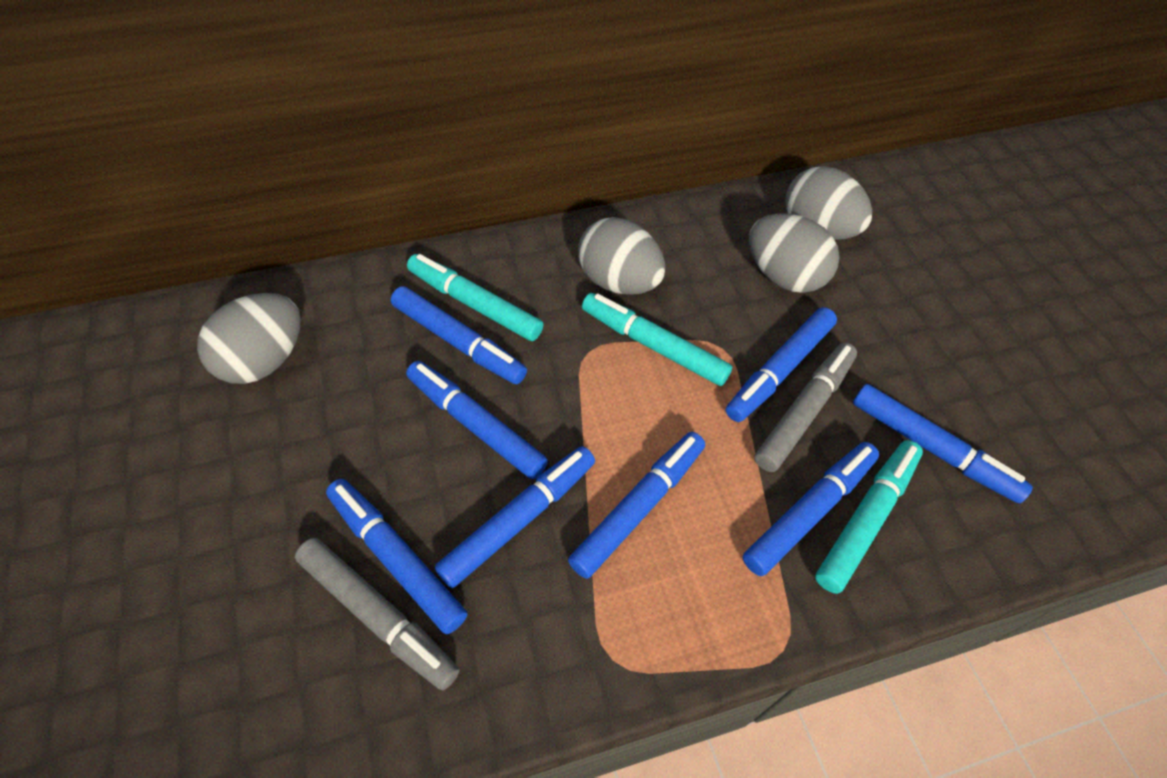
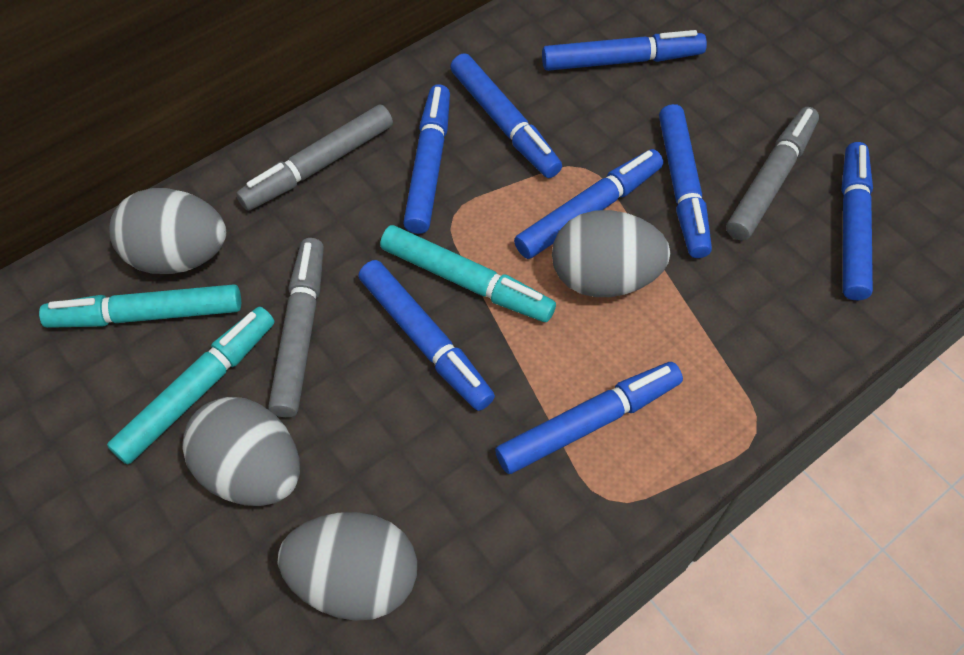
grey marker: [295,538,459,690] [754,343,857,472] = 2 -> [236,105,393,211] [268,238,324,417] [726,107,819,241] = 3

